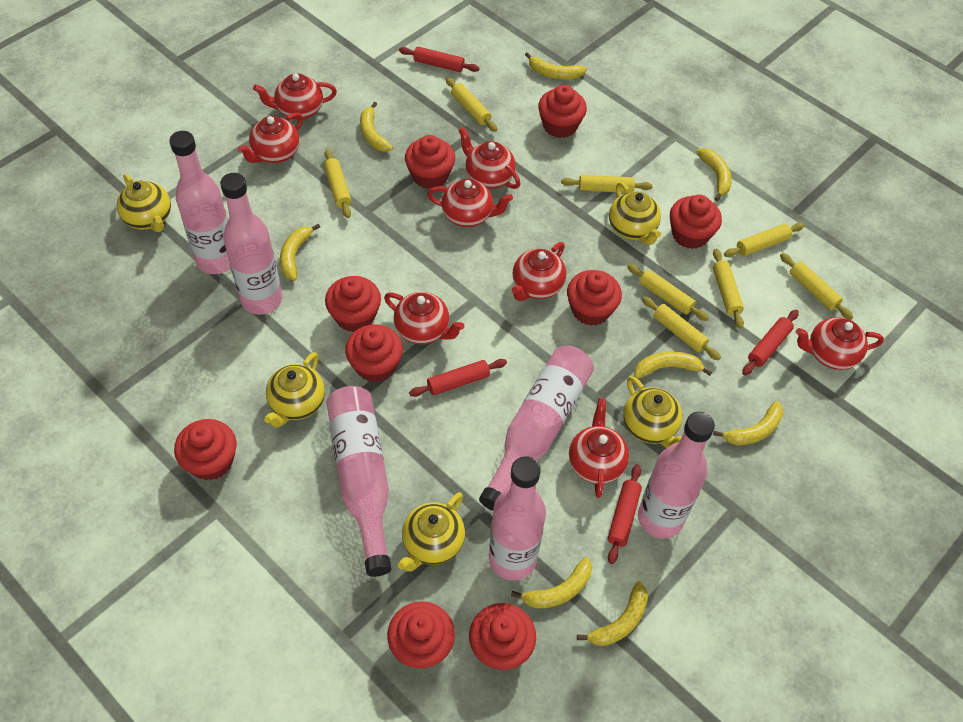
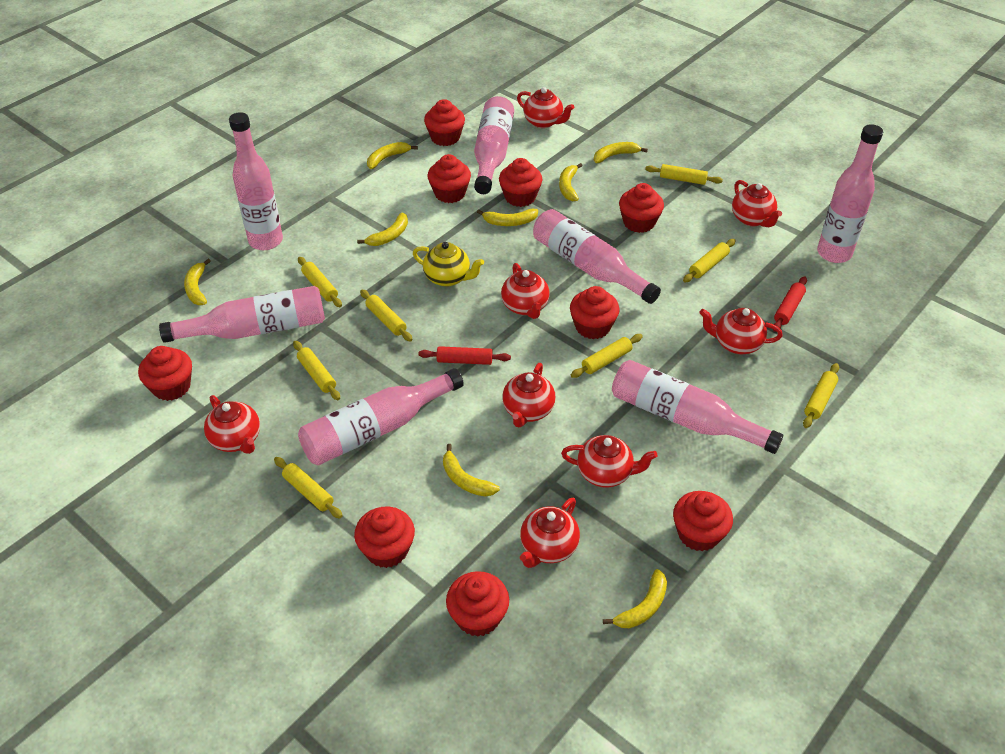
pink bottle: [169,131,231,274] [220,173,282,315] [326,386,391,577] [479,346,594,511] [489,456,546,581] [638,412,715,539] = 6 -> [159,286,325,343] [229,112,283,250] [298,368,464,465] [474,96,514,194] [533,209,661,304] [612,360,783,454] [817,124,883,263] = 7
red rolling pin: [399,47,479,72] [409,359,507,397] [608,464,642,564] [742,309,799,375] = 4 -> [418,346,511,365] [773,276,807,332] = 2
yellow teapot: [116,174,171,232] [264,352,325,428] [398,492,465,572] [609,182,661,245] [623,376,682,448] = 5 -> [413,242,484,287] = 1

